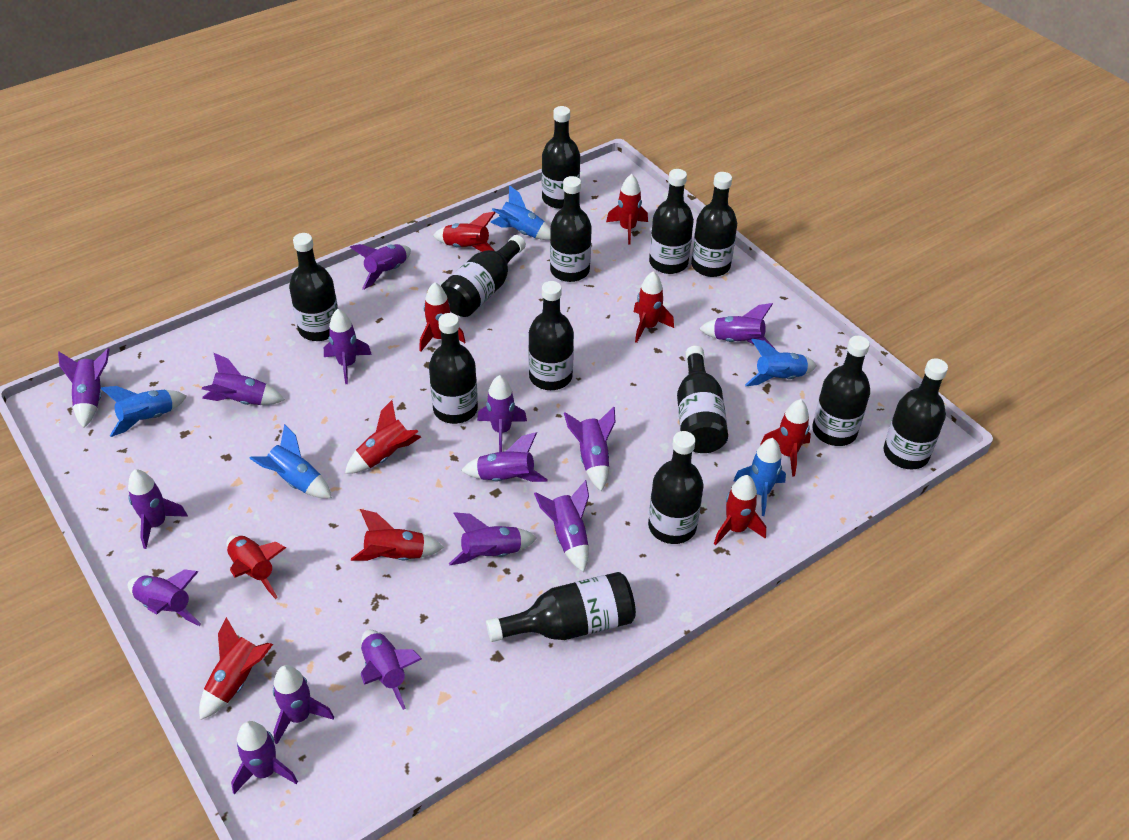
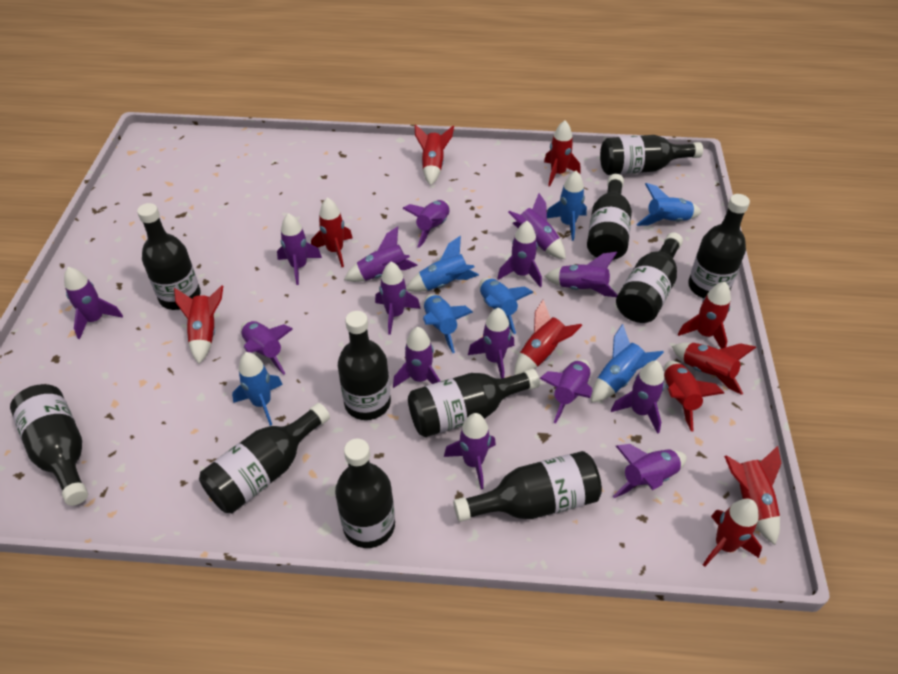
black bottle: [289,233,338,341] [429,313,478,424] [441,235,526,317] [486,572,636,642] [528,281,574,390] [542,106,580,209] [550,176,592,282] [648,431,704,544] [649,169,694,274] [677,346,728,453] [691,172,737,277] [812,336,870,446] [884,358,948,469] = 13 -> [10,384,88,506] [137,203,201,310] [199,403,330,513] [335,439,395,548] [338,311,391,420] [408,369,540,437] [453,451,602,522] [587,174,632,260] [600,135,703,175] [616,232,683,323] [688,194,750,299] = 11
blue rocket: [100,386,187,437] [249,424,332,498] [490,185,550,240] [733,438,786,516] [745,339,817,386] = 5 -> [232,352,283,426] [406,236,479,292] [423,294,473,353] [479,278,534,334] [547,171,587,241] [591,324,664,403] [636,183,702,226] = 7

